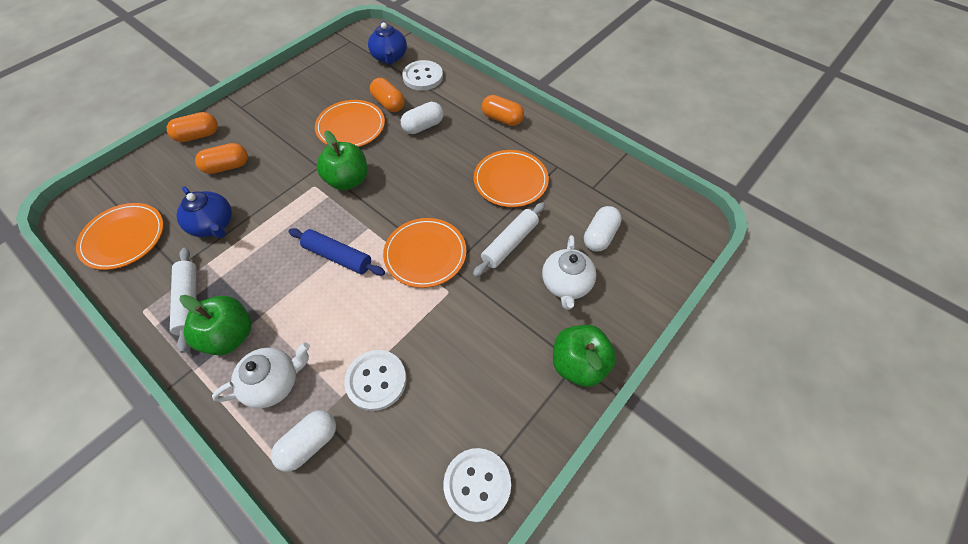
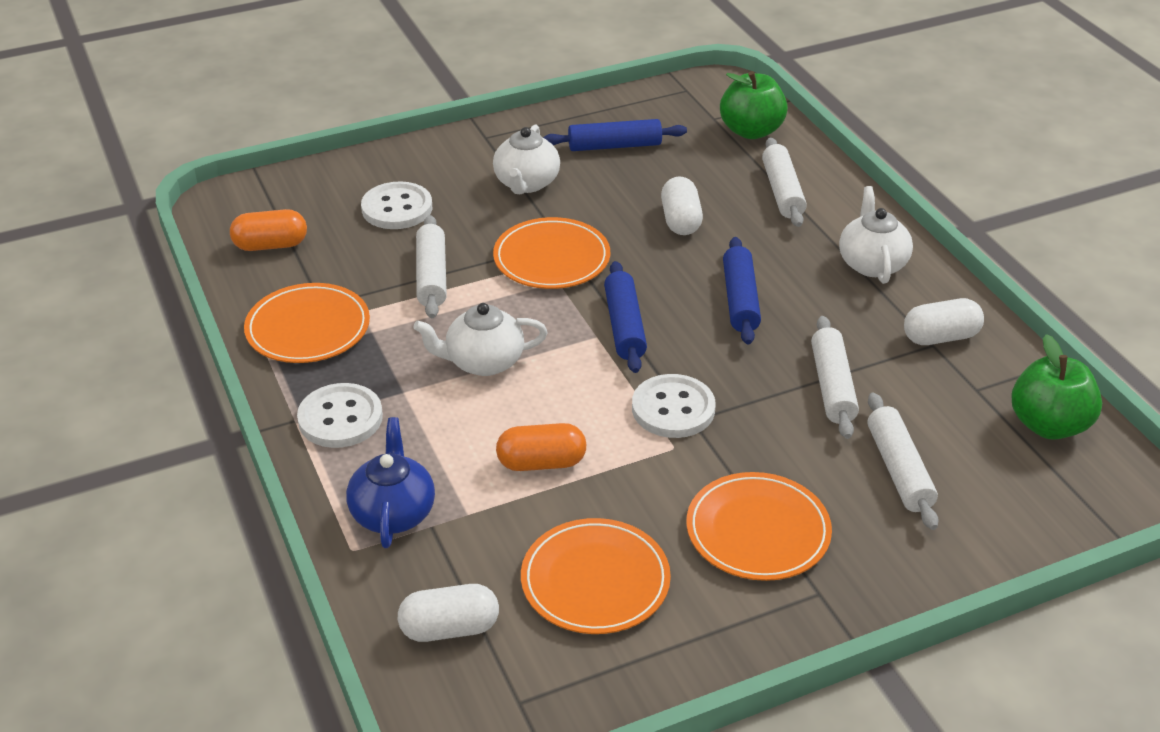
blue rolling pin: [288,228,385,276] = 1 -> [543,119,687,151] [604,261,647,373] [723,237,761,345] = 3
blue teapot: [176,187,232,238] [368,21,407,65] = 2 -> [346,417,435,548] = 1
green apple: [179,295,251,355] [316,131,367,190] [553,325,616,387] = 3 -> [720,71,788,139] [1011,334,1102,440] = 2
orange capsule: [167,112,218,142] [195,143,248,174] [370,78,405,112] [482,95,524,126] = 4 -> [230,209,307,251] [496,423,586,471] = 2
white rolling pin: [170,248,197,353] [473,202,545,277] = 2 -> [416,215,447,318] [762,138,807,227] [811,316,859,439] [867,393,939,530] = 4
white teapot: [212,342,310,408] [542,235,596,310] = 2 -> [413,303,548,376] [493,125,560,194] [839,186,913,284] = 3

